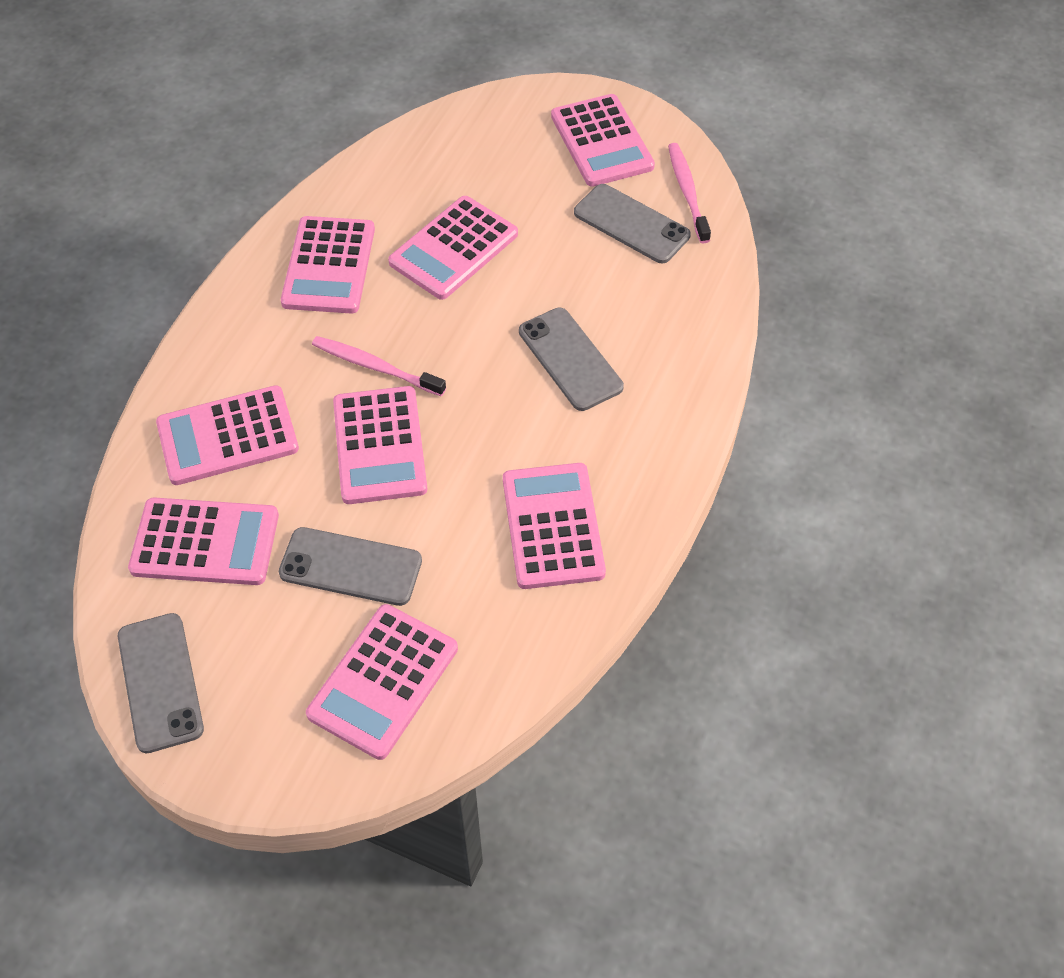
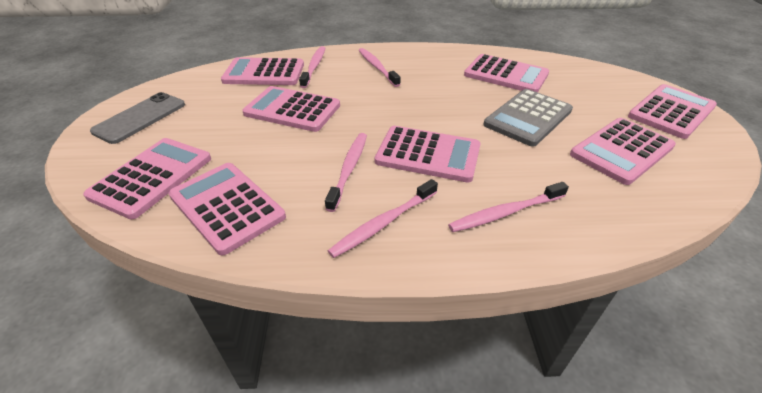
grey calculator: none = 0 -> [483,89,573,147] = 1
grey phone: [118,613,204,753] [279,527,422,606] [519,308,624,411] [574,184,691,263] = 4 -> [90,92,185,144] = 1
pink toothbrush: [312,336,446,396] [668,143,711,243] = 2 -> [299,46,325,88] [325,133,367,212] [328,179,438,258] [359,48,401,87] [448,182,569,232] = 5

